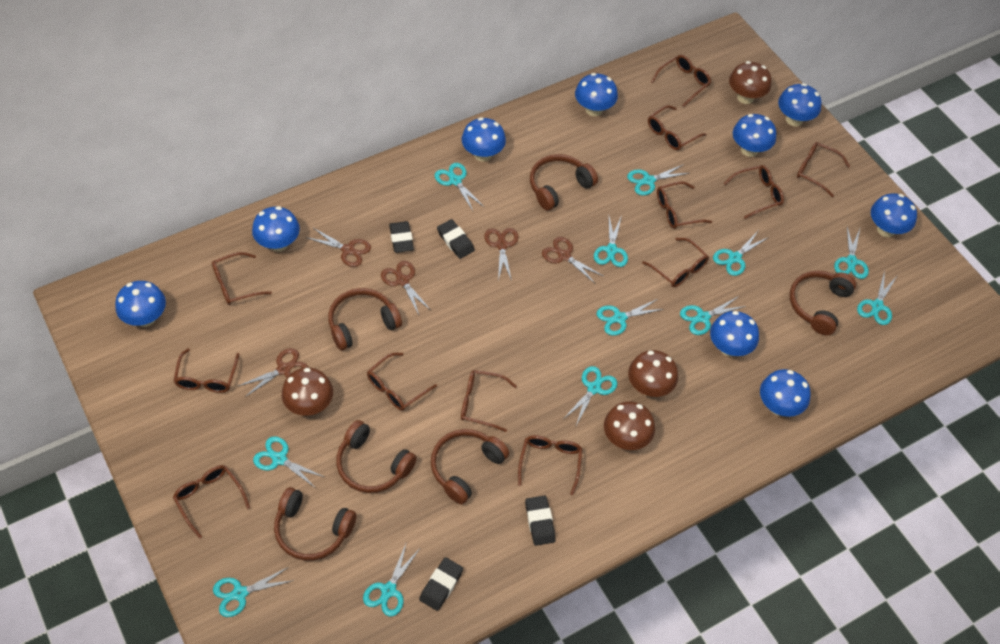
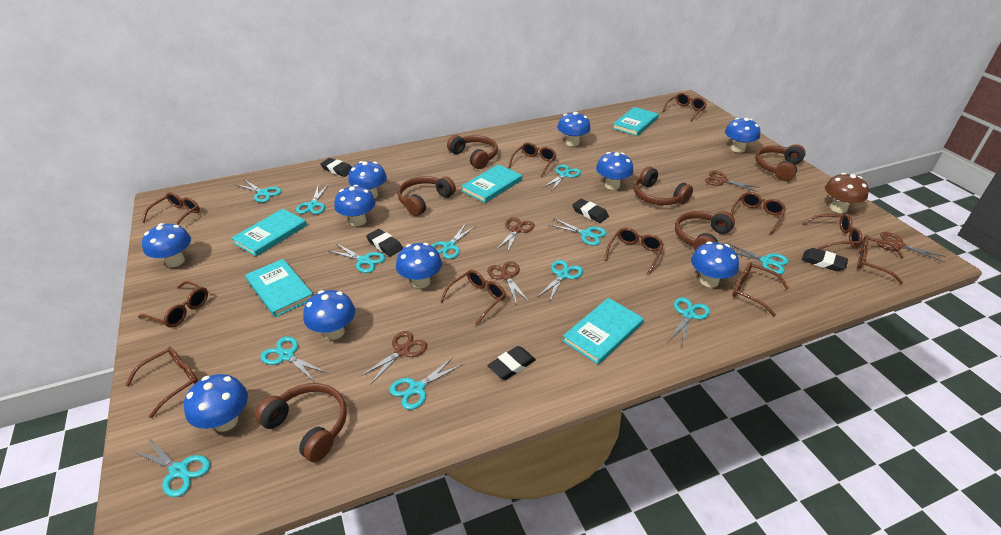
black eraser: [389,221,414,253] [419,557,463,611] [437,219,475,259] [525,495,556,546] = 4 -> [320,158,352,177] [366,229,403,256] [487,346,536,380] [572,199,609,223] [802,248,848,271] = 5
blue mushroom: [115,281,166,327] [252,206,300,252] [462,117,506,162] [575,73,618,116] [710,311,759,357] [733,114,776,157] [760,369,811,417] [778,83,822,126] [871,194,917,237] = 9 -> [142,223,191,267] [184,374,248,432] [303,290,355,340] [334,185,375,226] [348,161,387,199] [396,243,442,288] [557,112,591,146] [596,152,634,190] [691,241,739,287] [725,118,760,153] = 10
brown glasses: [173,348,239,393] [173,465,250,539] [212,252,272,305] [367,353,437,411] [461,370,517,432] [518,435,582,495] [642,238,709,287] [648,105,706,150] [651,55,711,107] [657,181,712,229] [724,165,784,219] [797,142,850,197] = 12 -> [126,347,198,418] [138,281,208,327] [142,192,200,225] [440,270,506,325] [508,142,556,176] [605,228,664,275] [663,93,707,121] [730,192,786,234] [733,262,789,317] [803,214,862,250] [857,235,904,284] = 11
brown mushroom: [281,368,333,416] [604,401,655,450] [628,350,678,397] [729,61,771,104] = 4 -> [825,173,869,213] = 1
turquoise book: none = 0 -> [231,209,307,257] [245,259,313,317] [461,164,522,203] [563,298,644,365] [612,107,659,136] = 5

